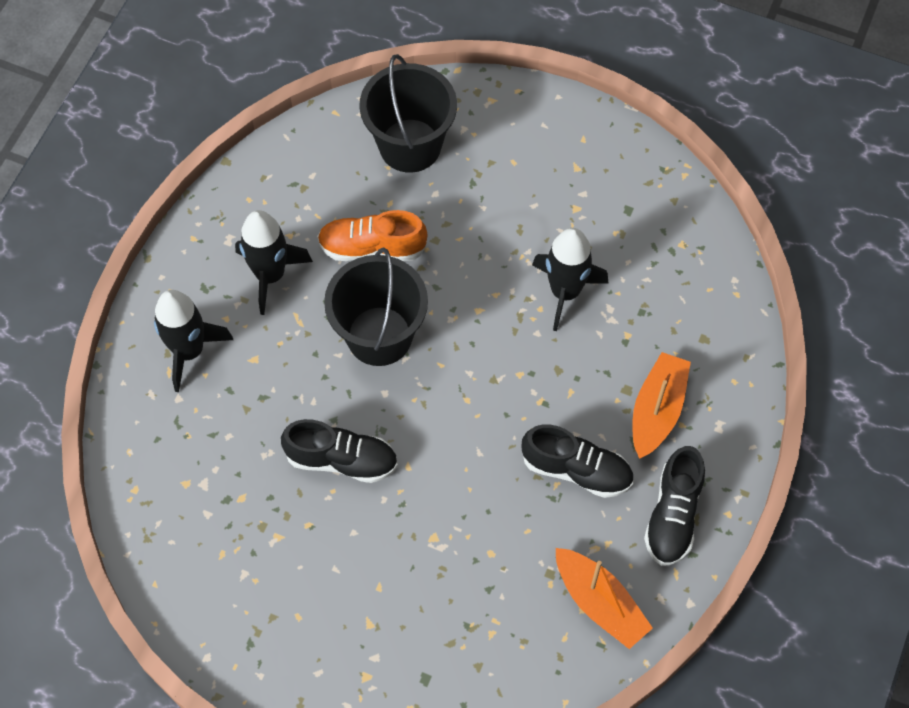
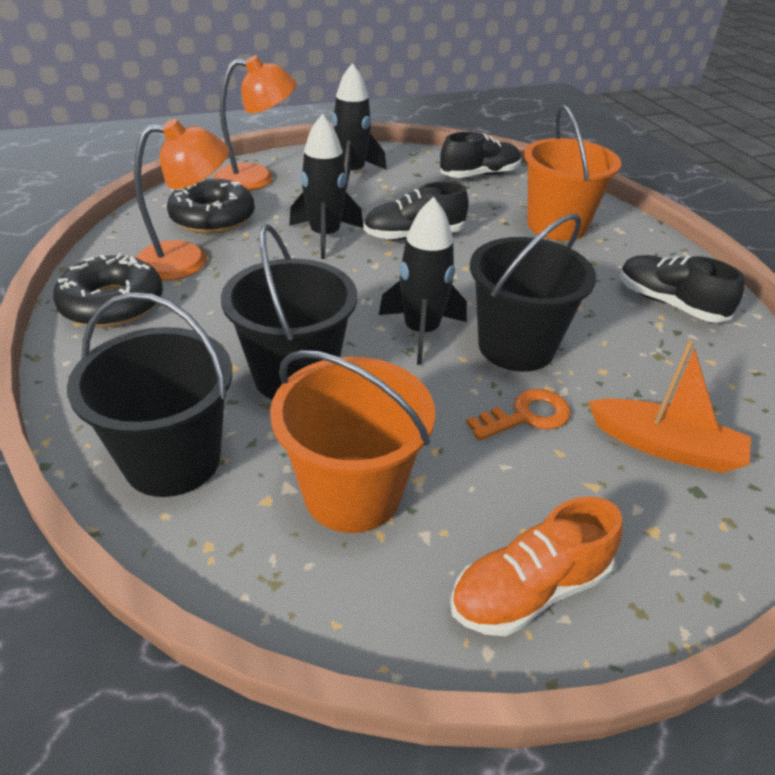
black bucket: [324,248,428,366] [359,54,457,173] = 2 -> [67,292,232,497] [221,224,357,400] [470,213,596,372] = 3
black donut: none = 0 -> [53,253,163,327] [167,178,255,234] = 2
orange boat: [556,548,653,649] [633,352,691,459] = 2 -> [589,340,751,473] = 1
orange bucket: none = 0 -> [270,350,435,533] [524,105,621,241] = 2
orange key: none = 0 -> [466,389,571,441] = 1
orange lamp: none = 0 -> [134,119,229,281] [214,55,297,191] = 2

